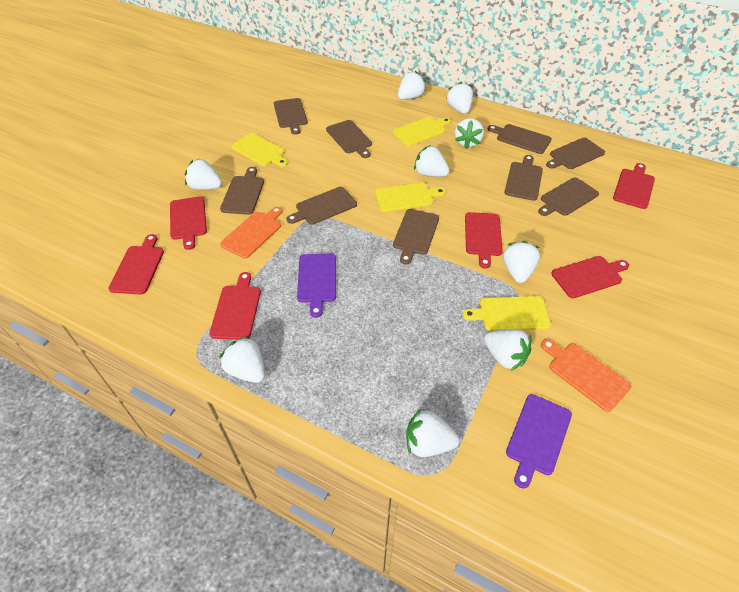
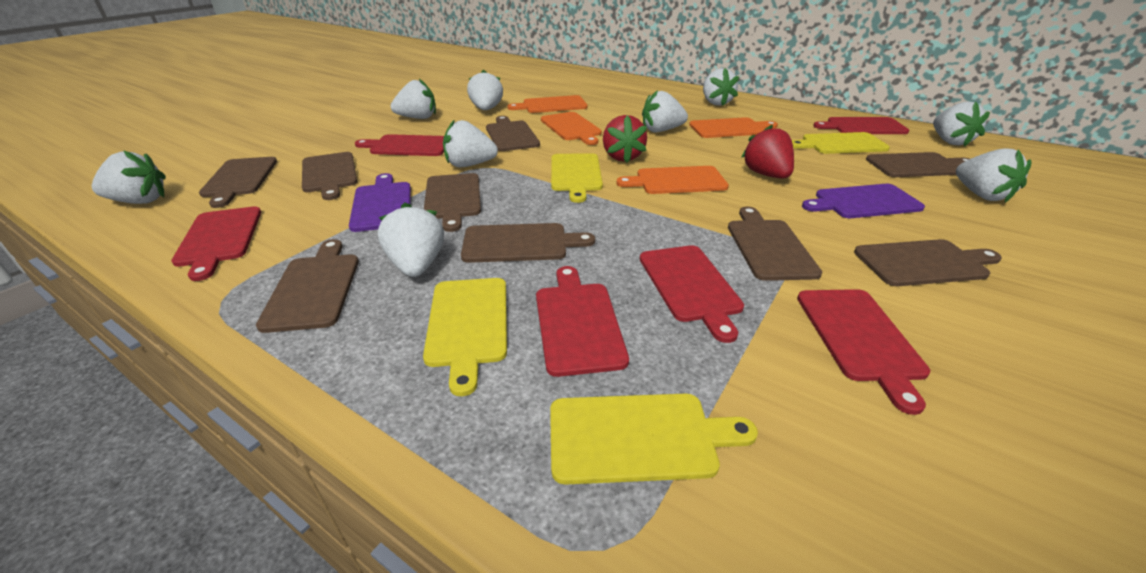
orange cutting board: [220,207,282,259] [541,339,631,412] = 2 -> [508,95,588,113] [541,112,602,145] [616,166,729,194] [689,117,778,138] = 4
red strawberry: none = 0 -> [603,115,647,163] [741,125,794,179] = 2

